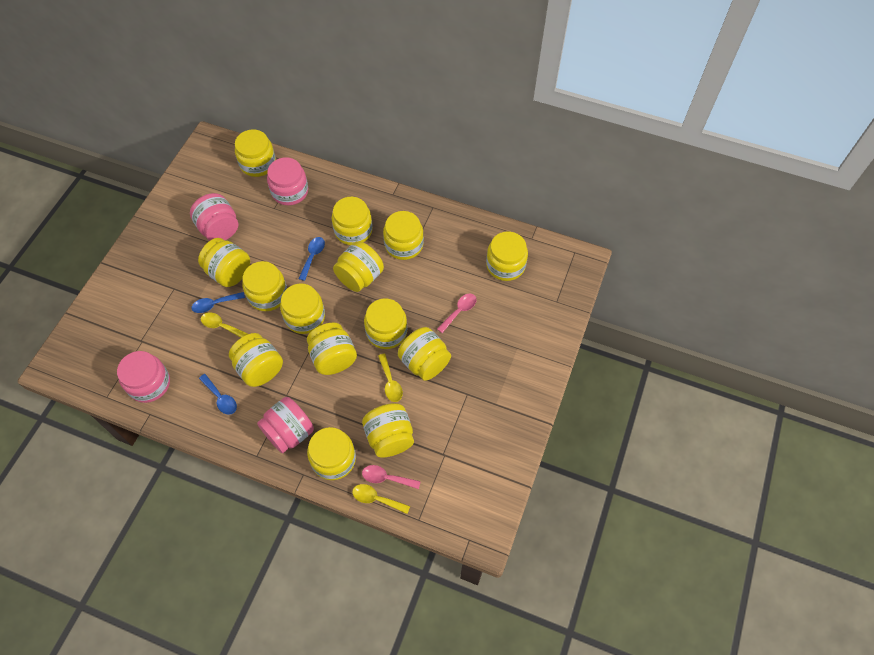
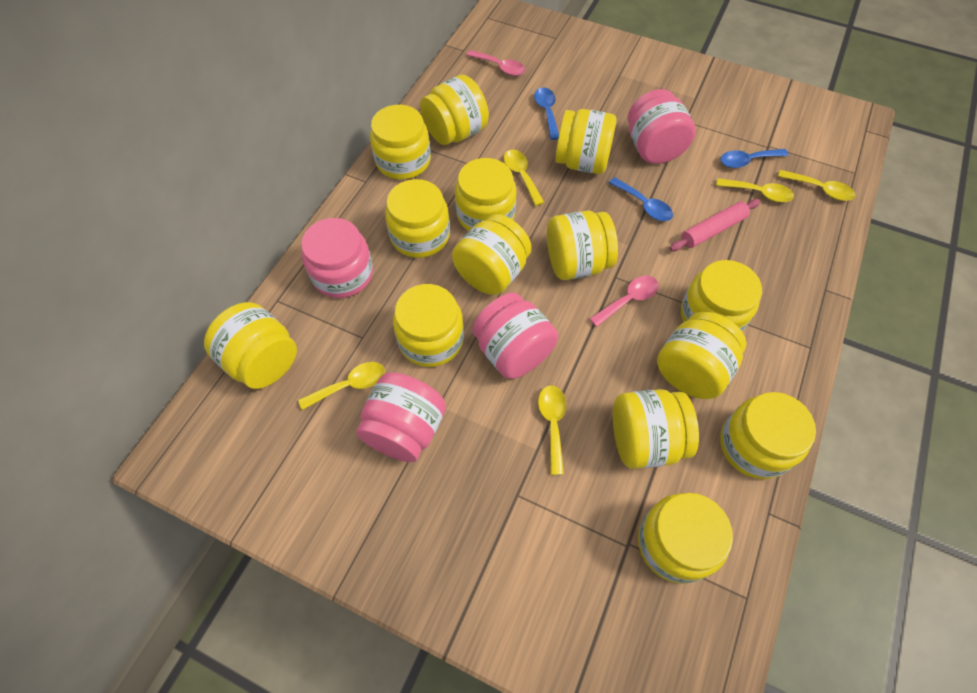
pink rolling pin: none = 0 -> [670,199,760,251] = 1
yellow spoon: [201,312,248,338] [352,484,410,514] [378,354,403,402] = 3 -> [298,362,385,410] [504,150,544,206] [538,385,566,475] [716,178,794,202] [778,170,855,201] = 5

